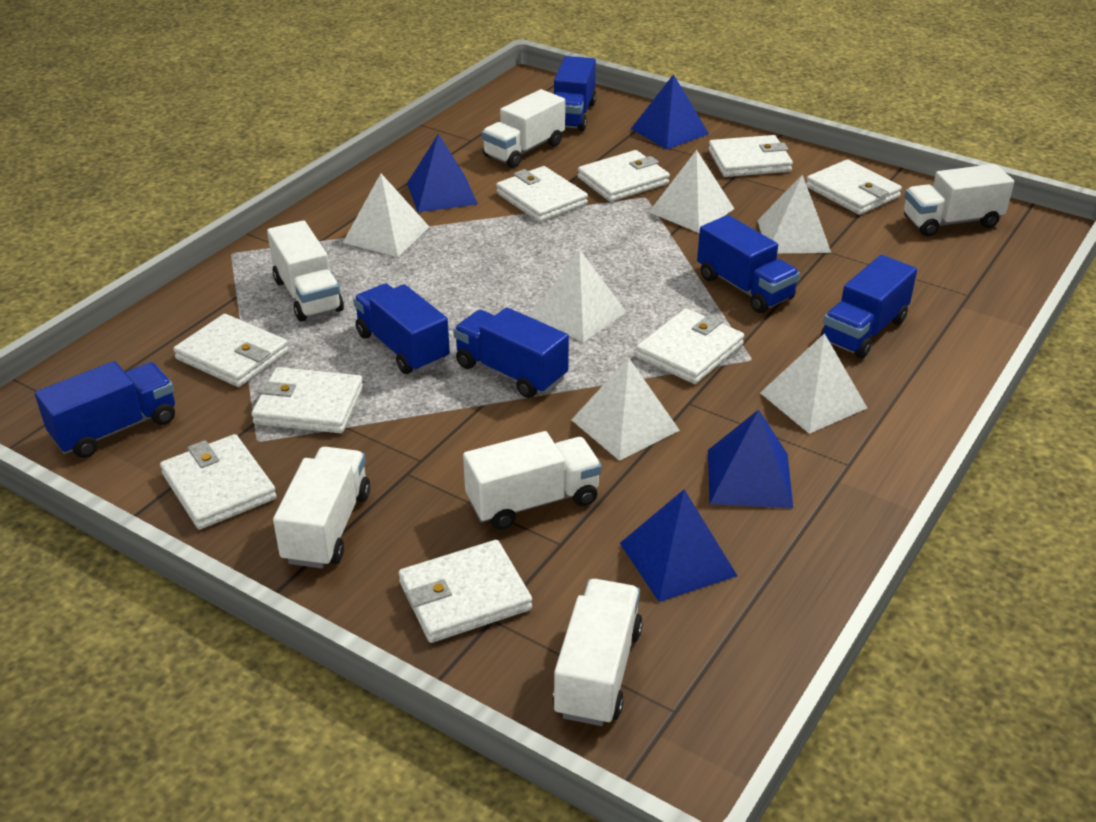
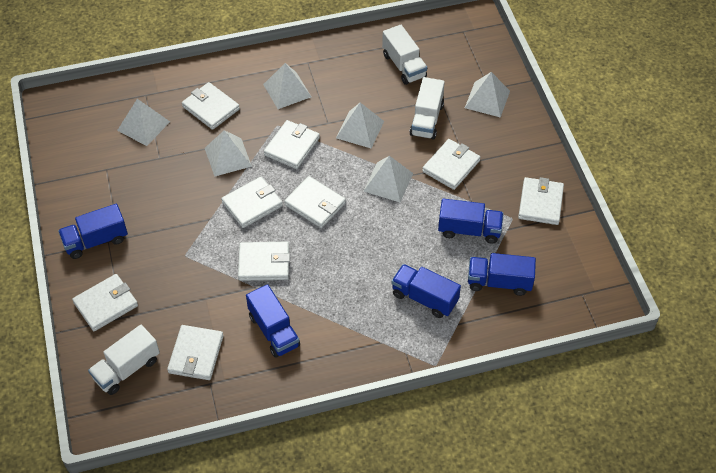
blue pyramid: [407,134,478,212] [620,489,737,602] [631,74,709,150] [708,410,793,508] = 4 -> none = 0
blue truck: [35,361,175,458] [353,284,450,374] [453,307,569,398] [554,56,596,131] [697,215,800,313] [820,255,917,358] = 6 -> [58,204,128,259] [246,284,300,358] [391,264,461,318] [438,199,504,244] [468,253,536,296] = 5
white truck: [267,221,344,321] [273,447,370,568] [463,431,602,530] [482,89,565,168] [553,579,643,726] [904,164,1014,236] = 6 -> [88,325,160,395] [382,25,427,85] [410,77,445,140] = 3

